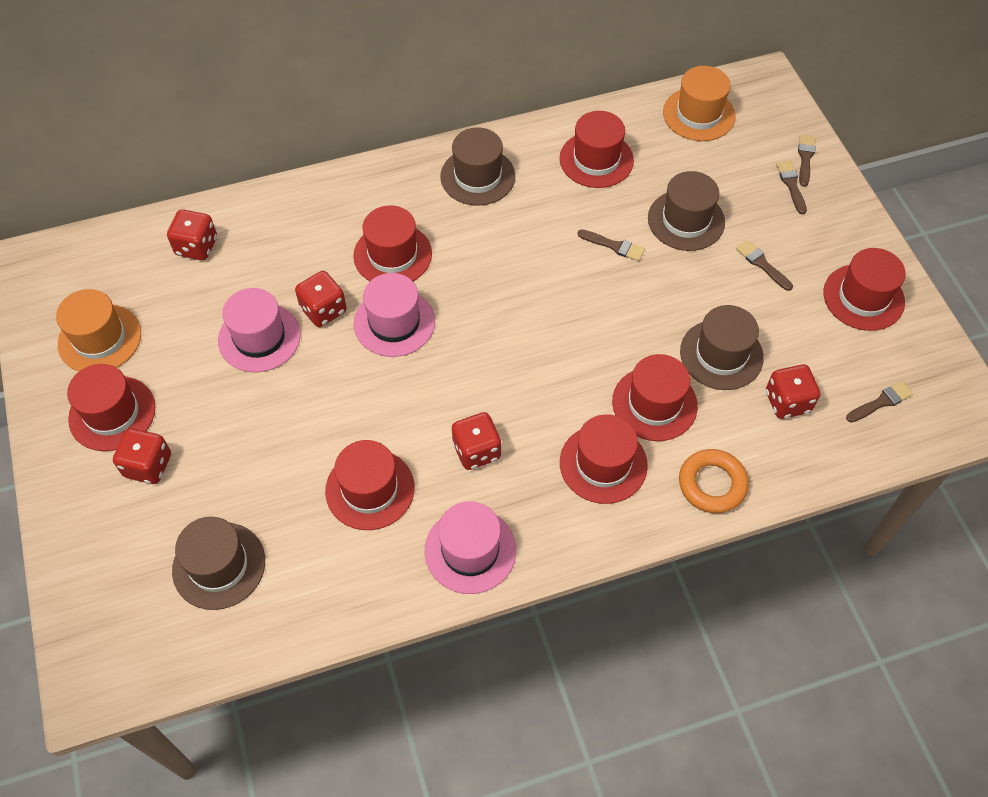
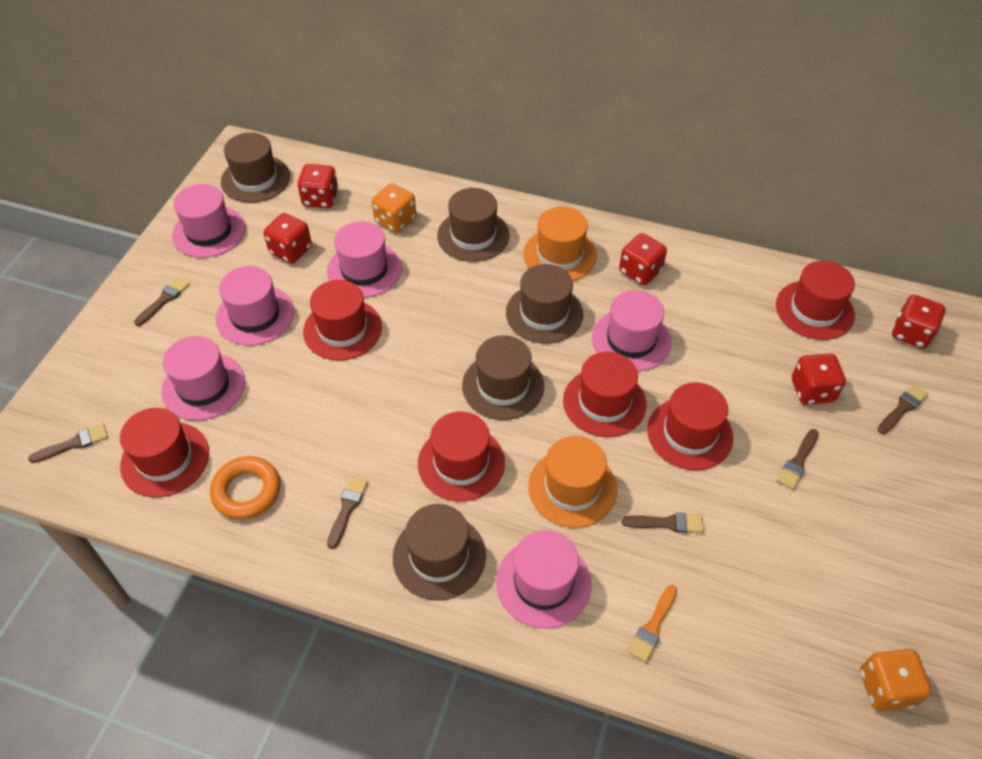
brown brush: [578,229,645,261] [736,240,793,291] [776,161,807,214] [798,135,816,187] [846,381,913,422] = 5 -> [28,424,108,463] [134,277,190,326] [327,476,368,549] [622,512,704,533] [777,429,819,489] [877,384,928,434] = 6
brown hat: [172,517,265,610] [440,127,515,206] [648,171,725,251] [680,305,764,390] = 4 -> [221,132,290,203] [393,504,486,601] [437,188,510,262] [462,335,544,420] [506,264,583,344] = 5
orange brush: none = 0 -> [628,585,677,662] = 1
orange dice: none = 0 -> [372,183,416,233] [860,649,932,711] = 2
pink hat: [218,288,301,372] [354,273,435,357] [425,501,516,594] = 3 -> [162,336,245,420] [172,184,245,258] [216,266,294,346] [327,221,402,298] [496,530,591,629] [592,290,671,372] = 6
red hat: [67,364,155,451] [325,440,415,530] [353,205,432,281] [560,111,634,188] [560,414,648,504] [612,354,698,441] [823,248,906,331] = 7 -> [120,408,209,497] [303,280,382,360] [418,412,505,501] [563,351,647,437] [647,382,733,470] [776,261,855,340] = 6

